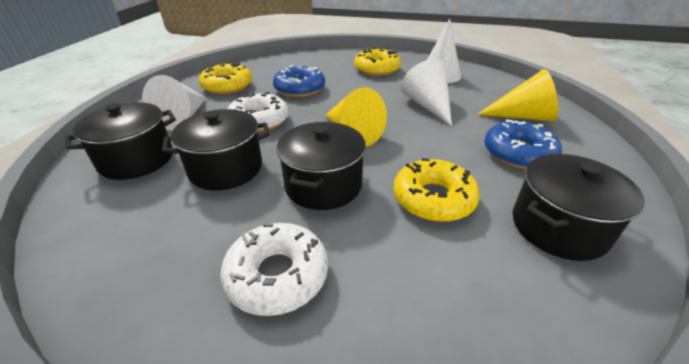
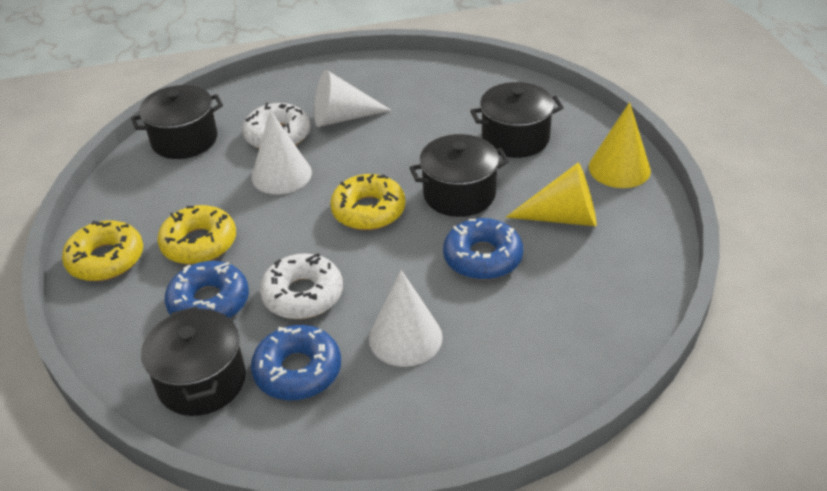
blue donut: [273,65,325,97] [484,119,562,169] = 2 -> [165,261,249,318] [251,325,341,400] [443,218,523,280] = 3

